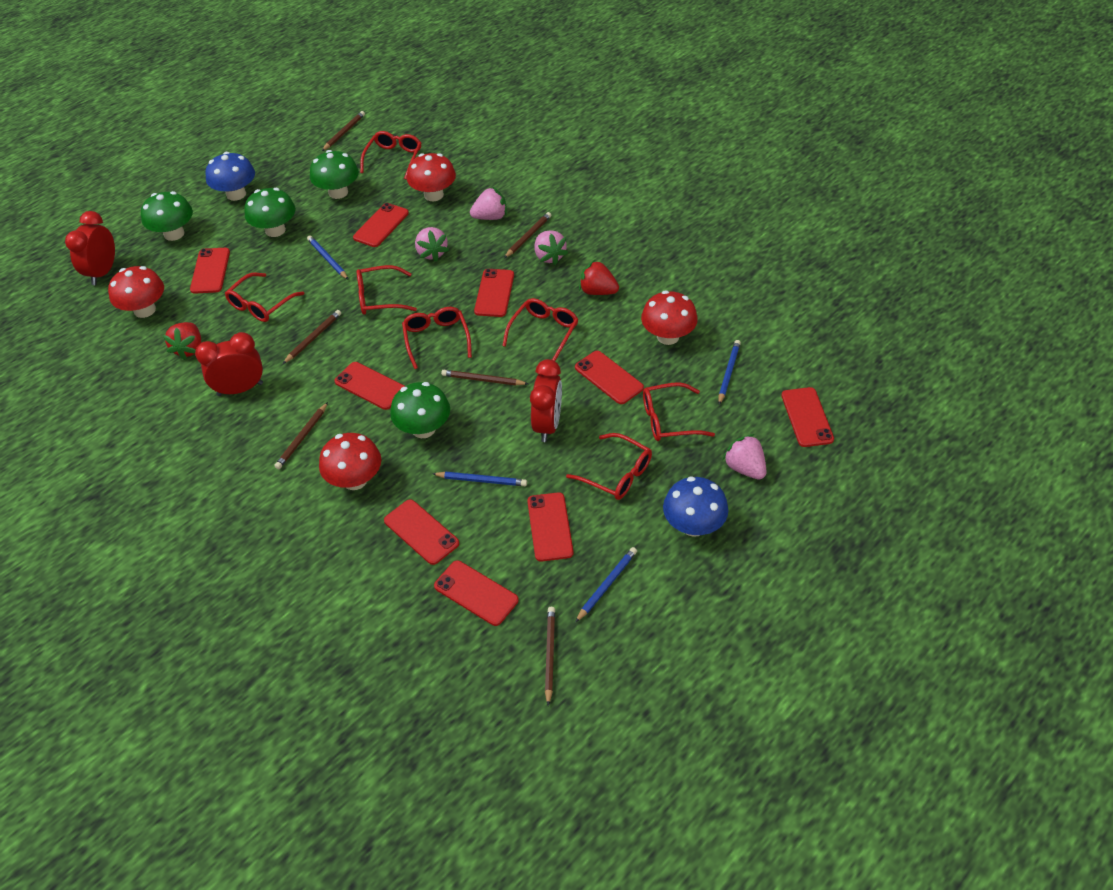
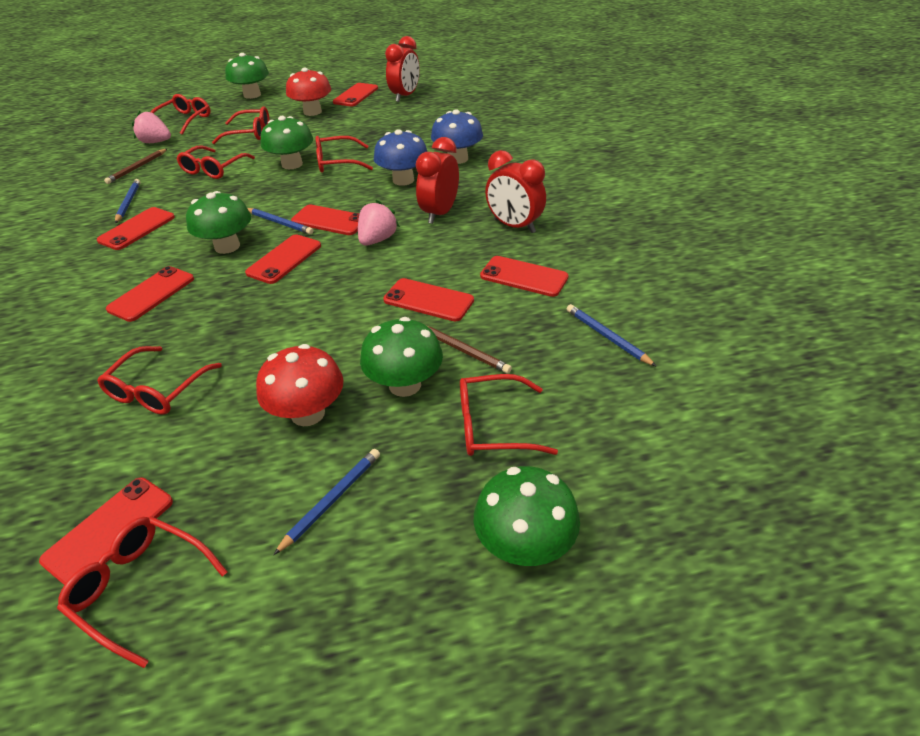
brown pencil: [274,402,328,469] [283,310,341,364] [322,111,365,151] [441,370,528,386] [504,212,551,258] [545,607,555,706] = 6 -> [104,148,168,184] [427,326,512,374] = 2
green mushroom: [141,191,193,241] [244,188,295,237] [310,150,359,199] [390,382,450,438] = 4 -> [186,191,251,254] [225,53,269,99] [261,116,313,169] [360,317,443,397] [474,466,580,566] = 5
pink strawberry: [415,227,449,262] [470,187,507,220] [535,230,568,265] [722,434,766,480] = 4 -> [132,110,171,143] [358,200,400,246] = 2
red mushroom: [108,266,164,318] [319,433,381,490] [407,153,456,201] [641,290,698,345] = 4 -> [256,344,344,426] [286,68,332,116] = 2
red phone: [190,248,230,294] [334,362,405,410] [353,203,409,247] [384,499,459,565] [434,560,519,626] [474,269,514,317] [527,492,574,562] [575,351,644,404] [781,387,834,447] = 9 -> [39,477,173,585] [97,207,175,250] [106,266,194,322] [245,234,321,284] [291,205,360,235] [333,83,378,106] [383,278,474,322] [480,256,569,297] = 8
red strawberry: [163,322,201,360] [579,259,619,295] = 2 -> none = 0

